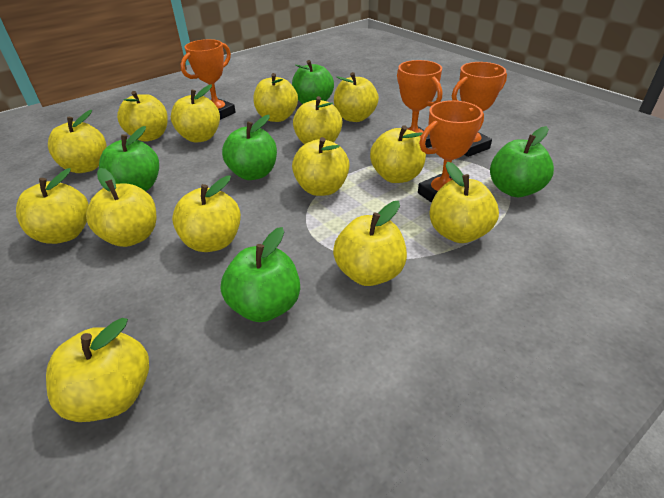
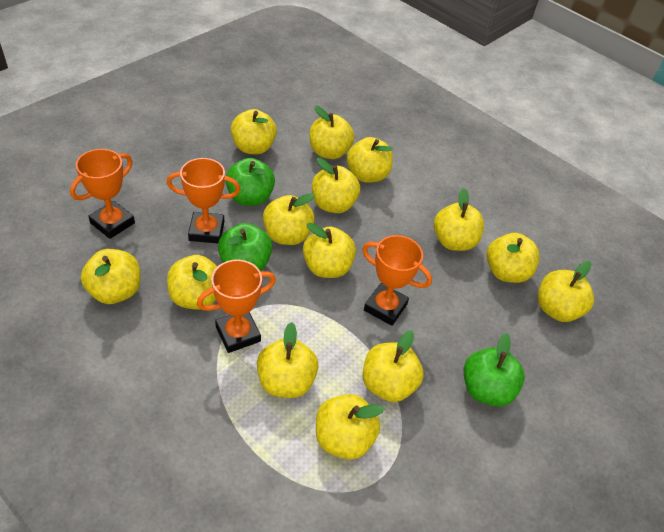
green apple: [99,126,159,191] [221,227,300,322] [222,115,277,180] [292,60,334,104] [490,126,554,197] = 5 -> [218,223,272,271] [226,158,275,206] [464,333,525,407] = 3

